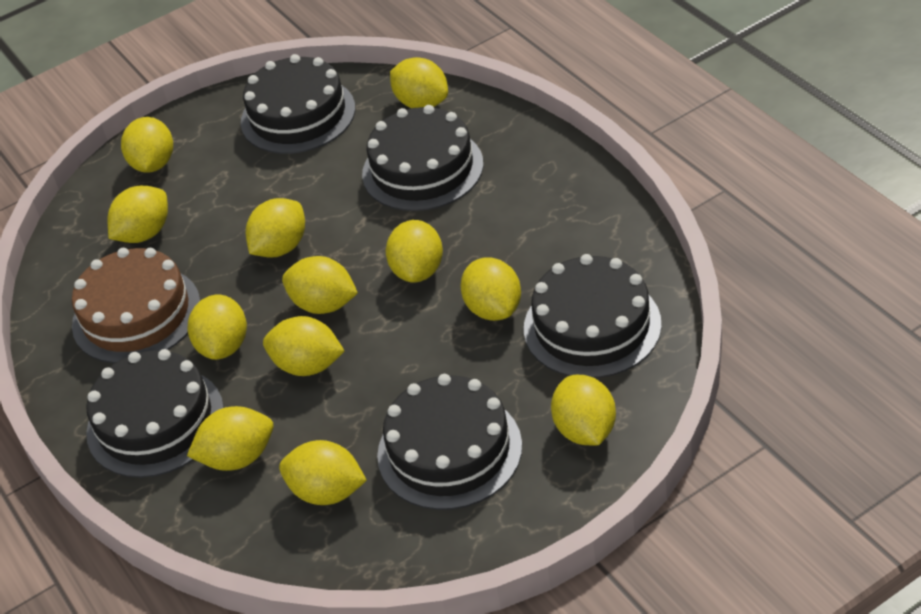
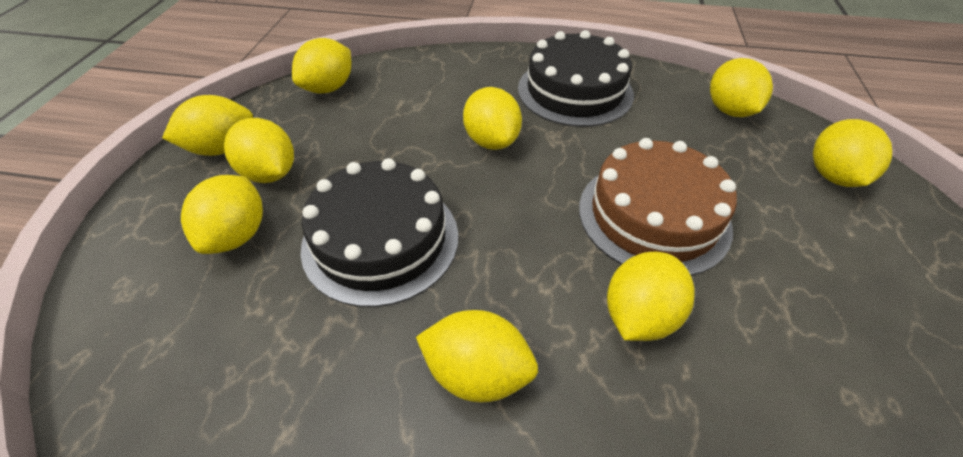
black cake: [86,349,224,478] [241,54,355,154] [362,105,483,211] [377,374,522,510] [524,254,661,378] = 5 -> [301,158,458,307] [518,30,634,127] = 2
yellow lemon: [107,186,168,243] [121,117,173,173] [187,406,273,471] [188,295,247,360] [246,198,305,257] [263,316,344,376] [279,440,367,505] [282,256,358,314] [386,220,443,283] [390,57,448,108] [461,257,521,321] [551,375,616,446] = 12 -> [162,95,253,156] [181,175,263,254] [224,118,294,183] [292,38,351,93] [416,310,538,402] [463,87,522,150] [607,251,695,341] [710,58,773,117] [813,119,892,187] = 9

